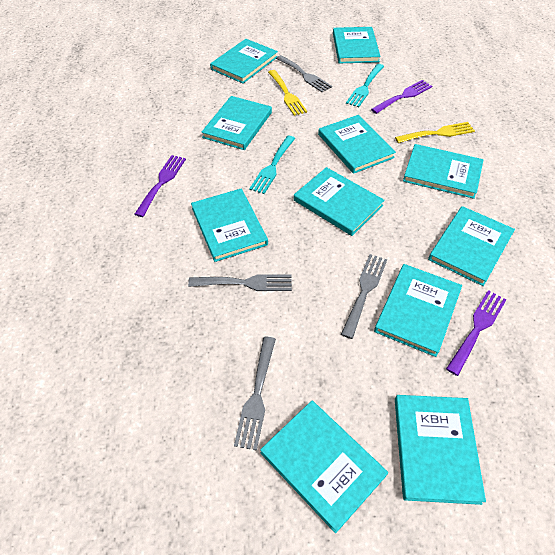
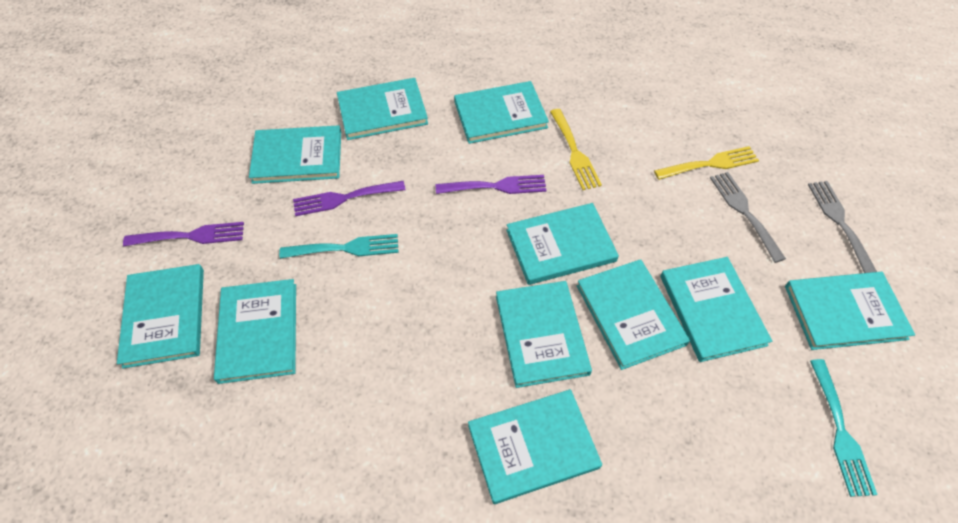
grey fork: [188,274,292,291] [234,337,276,451] [276,55,332,92] [341,254,387,339] = 4 -> [710,172,786,263] [808,181,877,273] = 2

